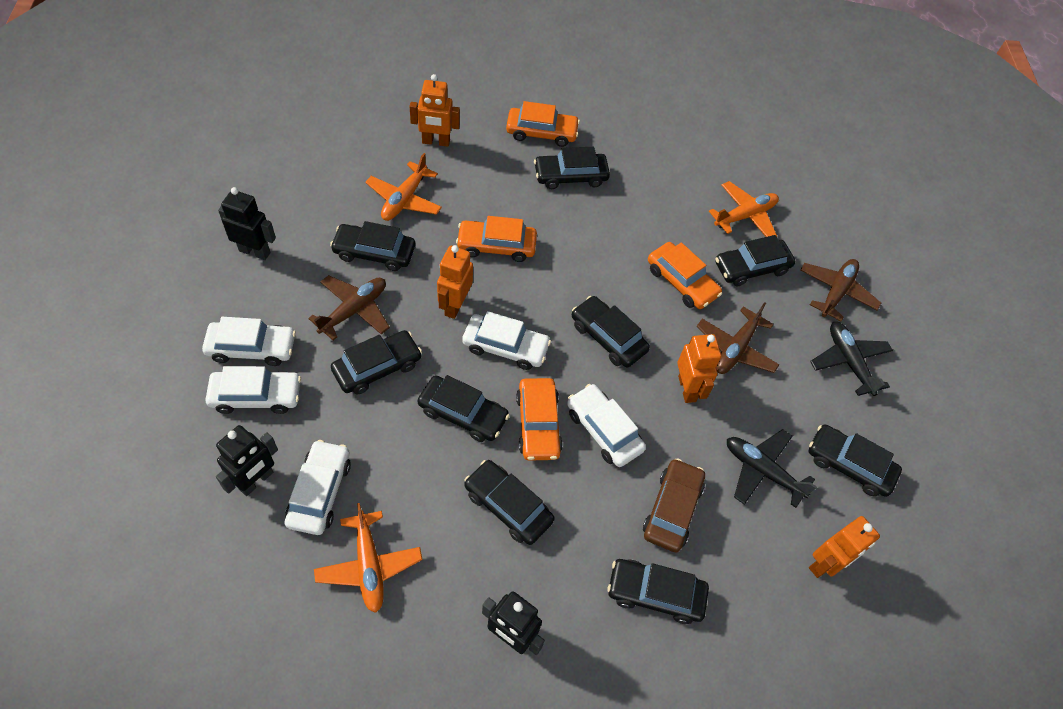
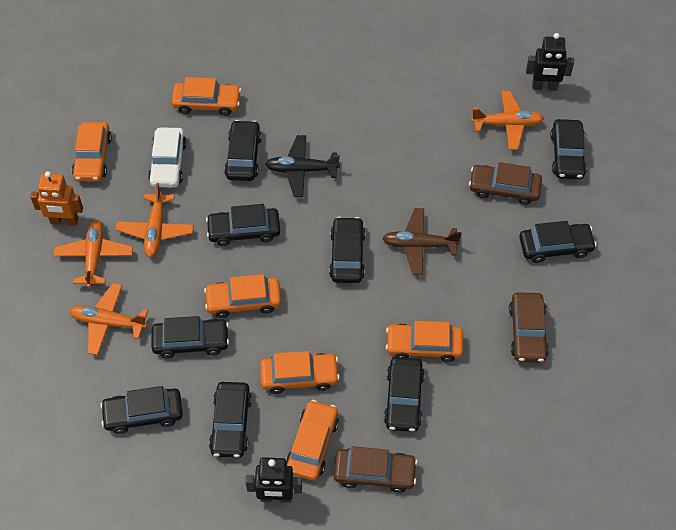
black plane: [727,429,817,508] [810,322,893,396] = 2 -> [265,135,340,197] = 1
black robot: [216,425,278,496] [218,187,276,260] [482,591,545,655] = 3 -> [245,457,302,503] [526,33,574,91] = 2
brown car: [643,458,705,552] = 1 -> [334,446,418,493] [469,162,542,205] [509,292,549,362] = 3
brown plane: [308,275,390,340] [697,302,779,374] [800,259,881,321] = 3 -> [382,208,462,275] = 1
orange car: [456,216,537,262] [506,101,580,147] [516,378,563,461] [648,242,722,309] = 4 -> [72,122,112,181] [171,77,241,116] [204,274,281,318] [260,351,340,394] [286,400,339,481] [386,321,463,362] = 6
orange plane: [314,503,422,613] [365,153,442,221] [709,181,779,237] = 3 -> [53,220,133,288] [69,283,148,355] [115,183,194,257] [471,91,544,150] = 4
orange robot: [409,74,460,147] [437,245,473,319] [677,334,721,403] [809,516,880,578] = 4 -> [30,171,83,226] = 1
white car: [202,317,296,366] [205,366,301,414] [285,440,351,535] [462,311,551,370] [567,384,646,467] = 5 -> [148,128,187,187] = 1

